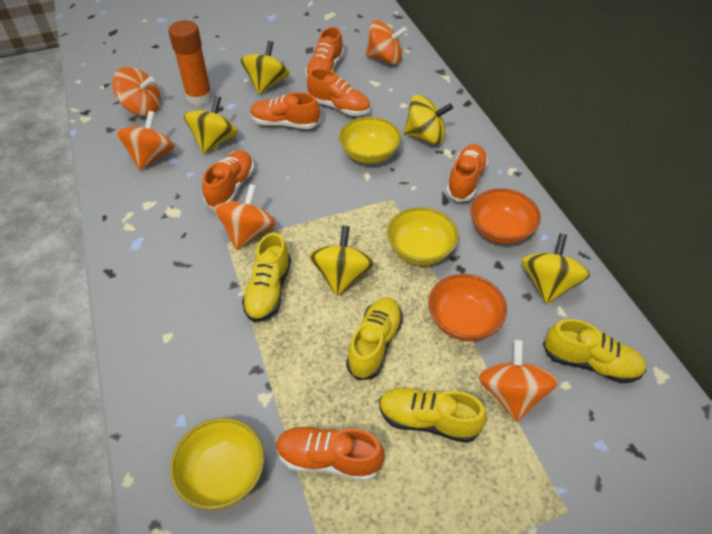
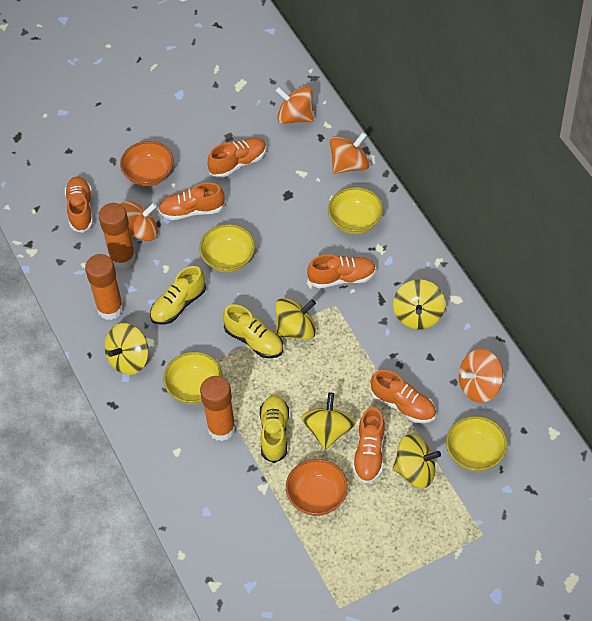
orange glue stick: [168,20,213,106] = 1 -> [85,254,124,320] [99,203,136,269] [200,376,236,441] = 3
orange spinning top: [112,67,161,116] [116,111,175,170] [214,184,276,250] [366,20,407,65] [479,340,558,422] = 5 -> [120,201,158,241] [276,86,314,124] [330,132,369,174] [459,349,503,403] = 4
yellow bowl: [170,418,264,510] [339,117,401,164] [387,207,459,265] = 3 -> [163,352,222,404] [199,224,255,272] [328,187,383,234] [446,416,507,472] = 4
yellow shoe: [242,233,291,322] [346,297,403,380] [379,387,487,443] [543,319,647,383] = 4 -> [150,266,206,325] [223,304,283,358] [260,395,289,463] = 3

